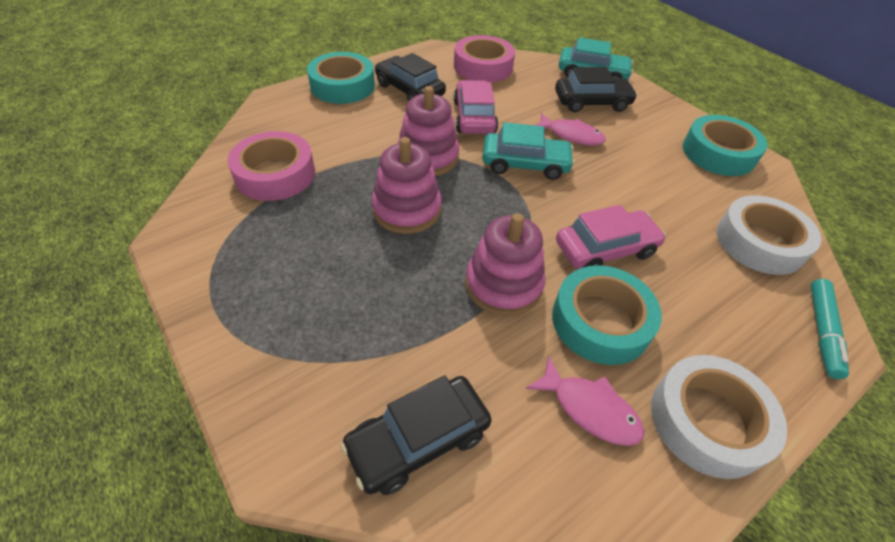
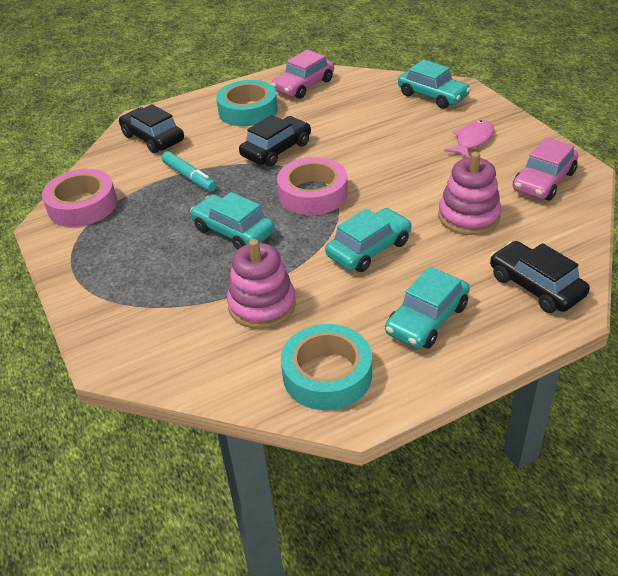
pink fish: [526,356,645,446] [535,113,606,145] = 2 -> [444,120,494,158] = 1
pink stacking toy: [372,137,442,234] [397,86,459,176] [465,213,545,316] = 3 -> [227,239,296,329] [438,152,501,235] = 2
turquoise car: [482,122,575,180] [559,37,633,80] = 2 -> [190,192,275,250] [325,208,412,272] [385,267,470,349] [398,59,471,109] = 4
turquoise tape: [307,52,375,104] [552,265,662,365] [683,115,767,176] = 3 -> [216,80,278,126] [281,324,372,410] = 2
white tape: [651,355,787,479] [717,195,821,275] = 2 -> none = 0

